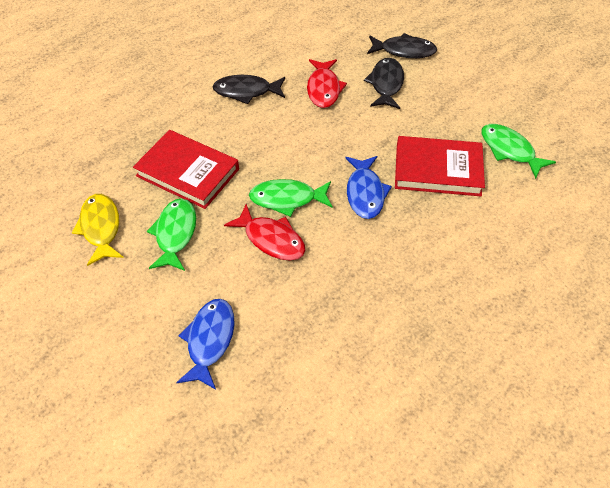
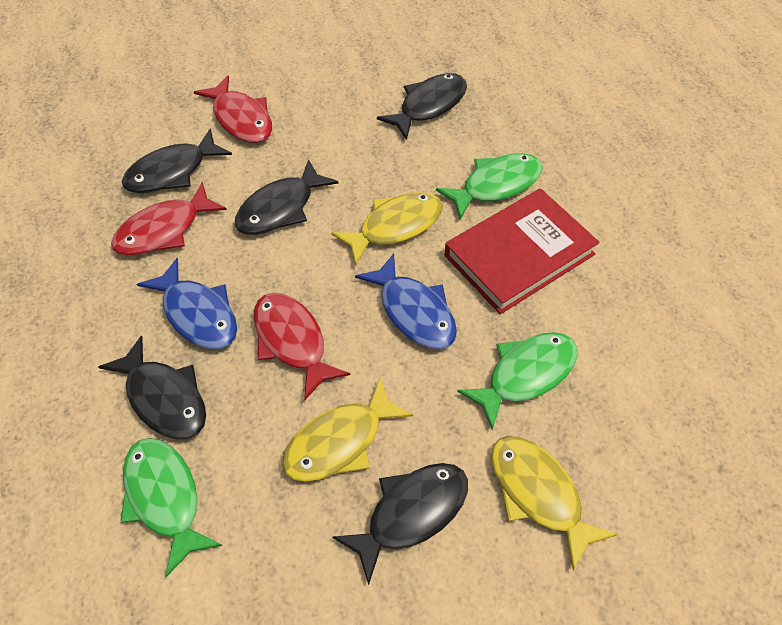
black fish: [212,75,285,104] [364,58,404,109] [367,33,437,58] = 3 -> [98,335,206,439] [122,128,232,193] [235,159,339,235] [332,463,468,585] [377,73,467,140] = 5
red book: [133,130,239,209] [395,136,485,196] = 2 -> [445,188,599,314] = 1
red fish: [224,204,305,261] [307,59,347,108] = 2 -> [111,182,227,256] [194,75,272,143] [254,292,350,400] = 3
yellow fish: [72,194,124,266] = 1 -> [282,378,413,482] [331,192,443,265] [491,436,618,570] = 3

